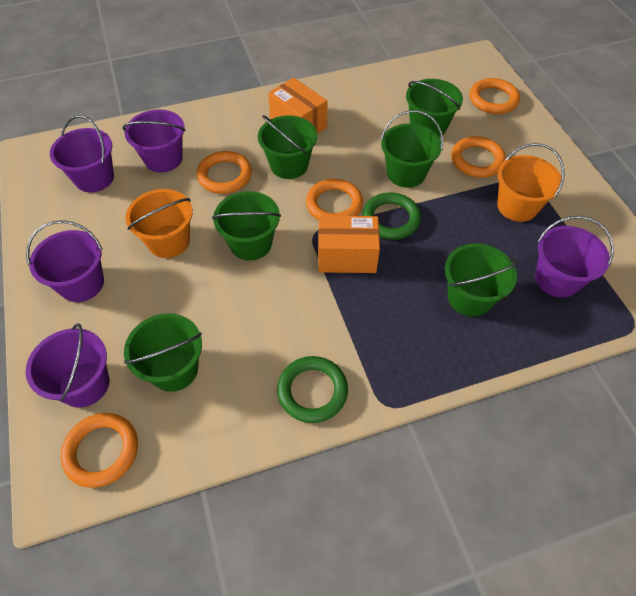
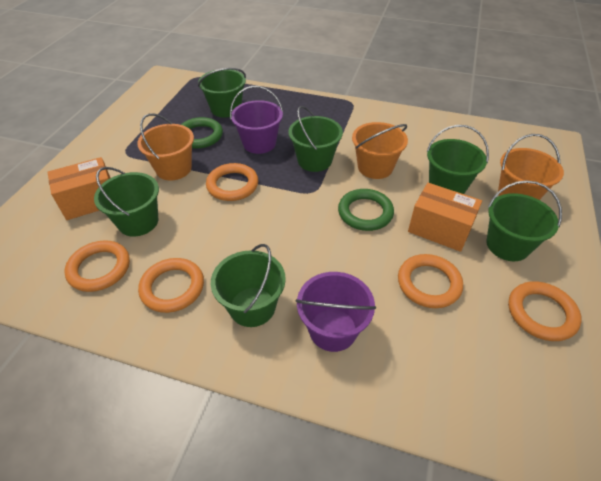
orange bucket: [126,189,193,258] [497,143,565,222] = 2 -> [137,113,194,181] [352,122,408,179] [498,134,564,200] = 3
purple bucket: [26,220,104,302] [26,323,109,408] [50,115,114,192] [123,110,185,173] [535,216,614,298] = 5 -> [230,86,283,154] [296,272,376,352] = 2

